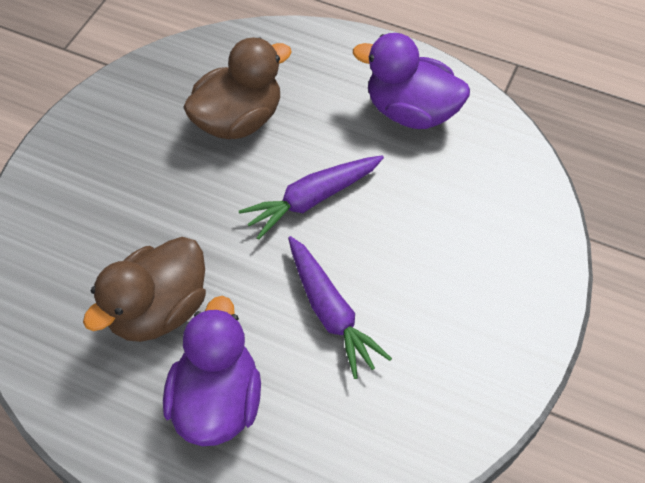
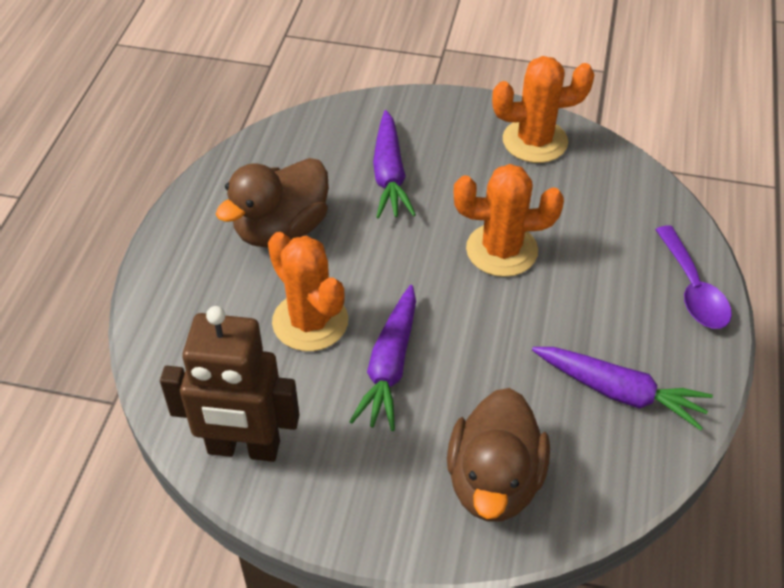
brown robot: none = 0 -> [160,306,299,462] = 1
orange cactus: none = 0 -> [268,232,348,351] [453,164,564,277] [492,56,594,163] = 3
purple carrot: [239,155,384,240] [288,236,392,379] = 2 -> [349,285,416,431] [373,110,416,219] [532,347,713,430] = 3
purple duck: [163,296,261,446] [353,33,470,129] = 2 -> none = 0
purple spoon: none = 0 -> [655,225,732,329] = 1

